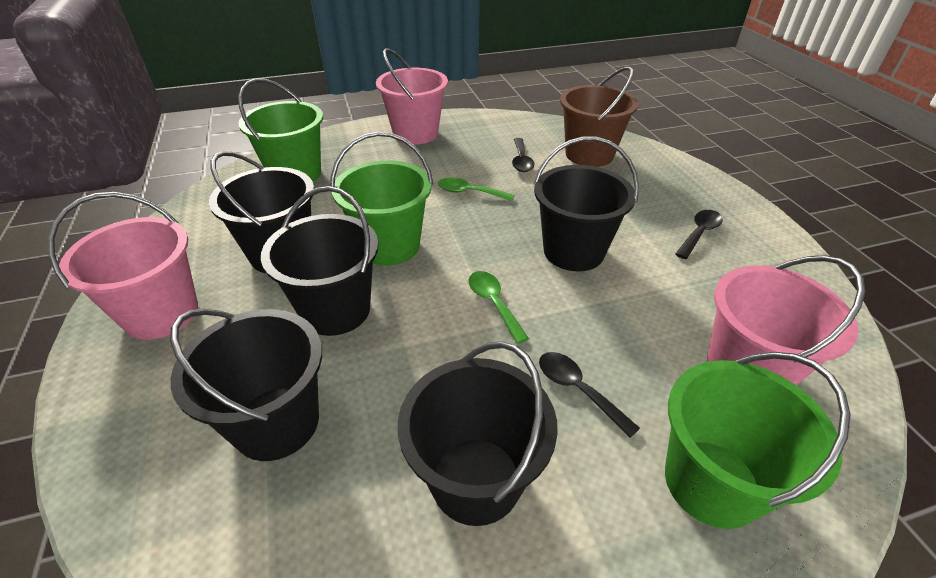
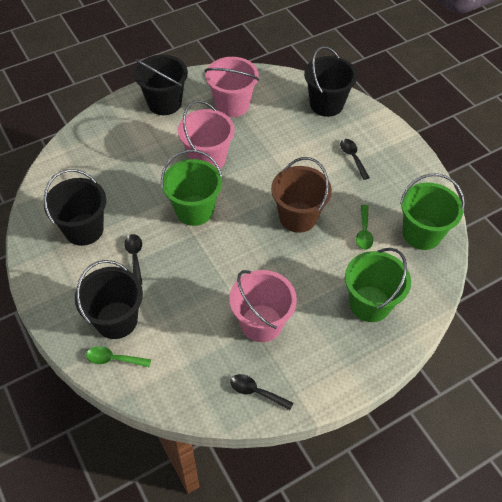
black bucket: [170,309,322,461] [209,151,314,274] [261,186,379,336] [398,341,558,526] [534,137,639,271] = 5 -> [44,169,106,246] [75,260,143,339] [134,55,188,115] [304,46,357,117] = 4

